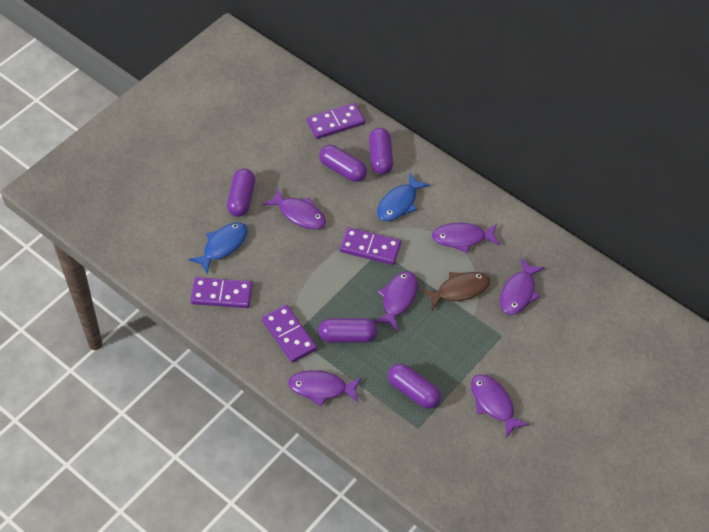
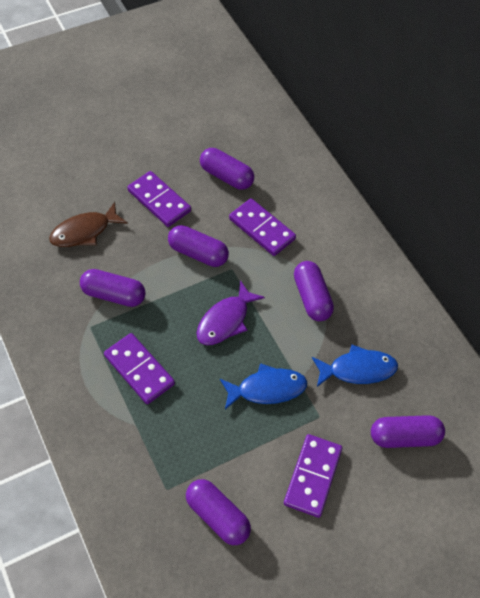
purple capsule: [227,168,255,217] [318,318,377,343] [319,145,367,182] [369,128,393,174] [388,363,441,409] = 5 -> [80,269,146,307] [168,225,229,267] [186,479,251,545] [200,148,254,190] [294,261,334,321] [371,415,445,448] = 6
purple fish: [263,188,326,229] [288,370,362,406] [374,271,418,331] [432,223,500,253] [471,374,529,438] [500,258,545,315] = 6 -> [197,280,265,345] = 1

